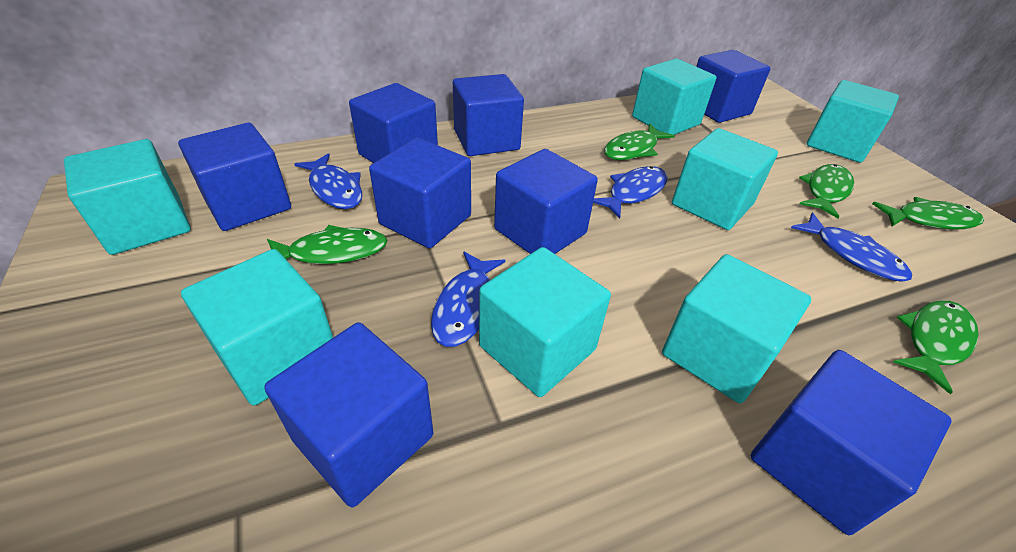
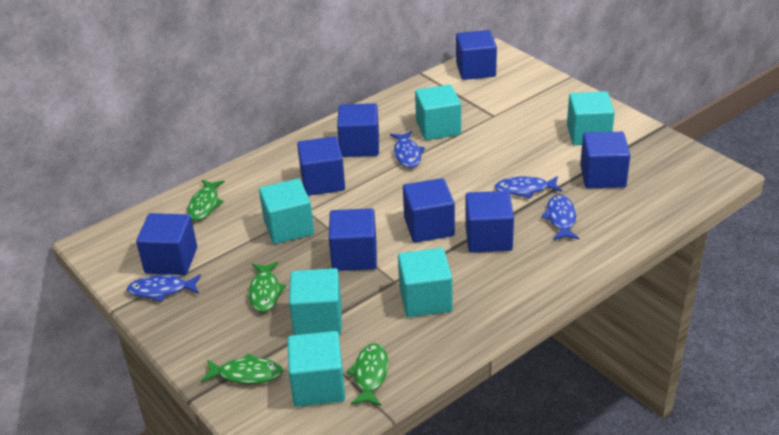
green fish: [267,225,387,264] [604,123,675,160] [799,164,854,218] [872,197,984,229] [894,300,979,394] = 5 -> [187,180,225,221] [201,353,283,384] [249,262,286,312] [346,343,388,406] = 4
turquoise cube: [64,139,191,255] [181,249,333,405] [479,247,611,397] [632,59,716,135] [662,254,811,403] [672,128,778,230] [807,80,899,163] = 7 -> [259,179,314,244] [287,331,345,407] [289,268,342,335] [398,248,453,317] [415,84,461,140] [567,91,615,145] = 6

